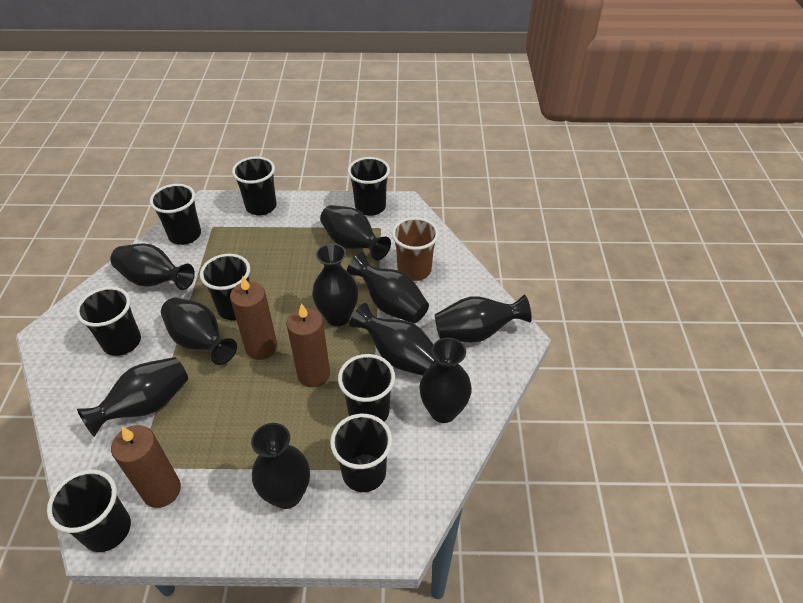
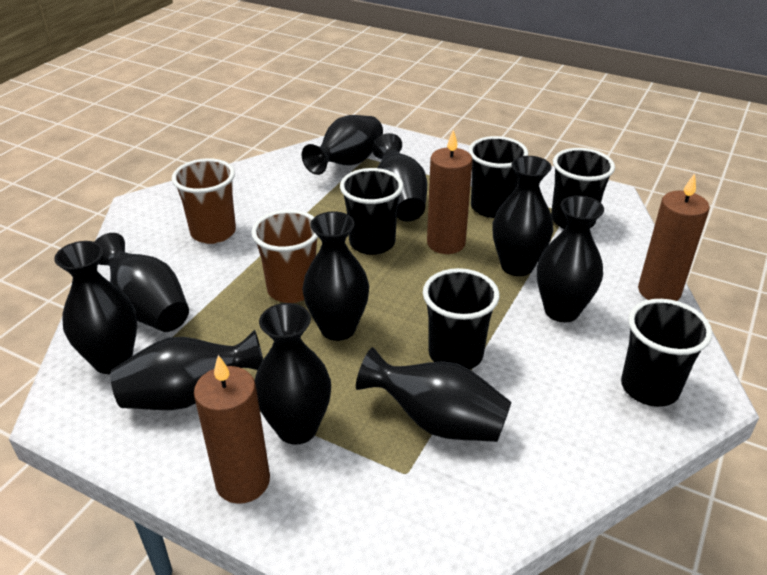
black cup: [47,469,131,552] [76,287,141,356] [150,184,201,245] [200,254,250,320] [232,156,277,215] [330,414,392,492] [338,354,395,422] [348,157,390,216] = 8 -> [340,168,403,255] [423,268,499,369] [468,136,528,218] [551,148,615,229] [621,299,712,407] = 5
brown cup: [392,217,439,281] = 1 -> [172,158,236,244] [251,210,318,303] = 2

